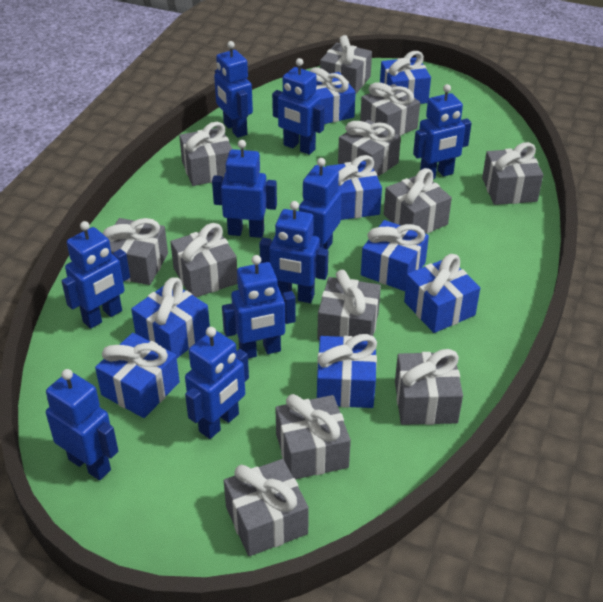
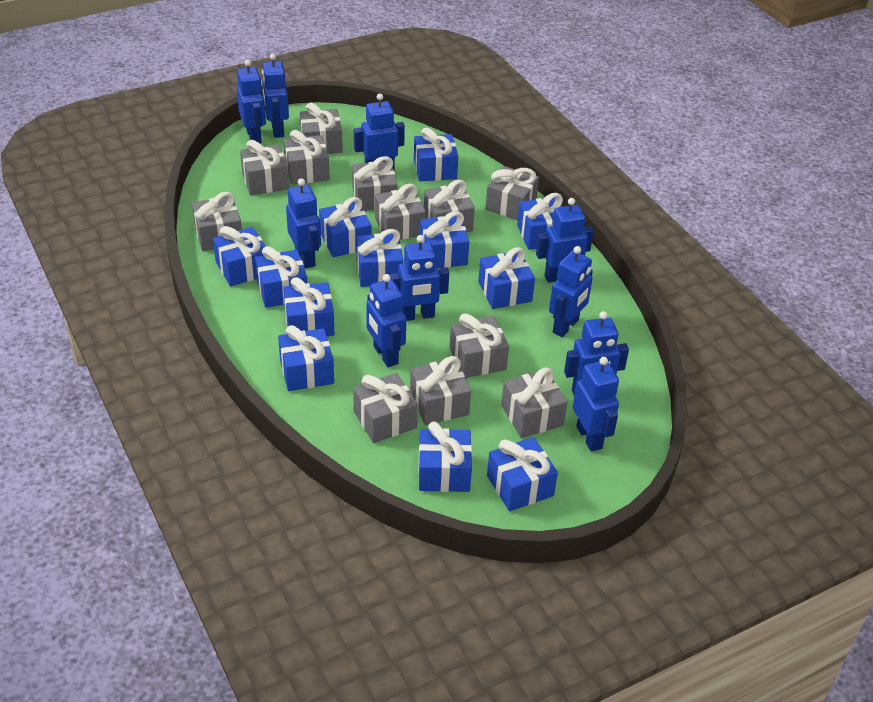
blue gift: [95,333,180,418] [131,277,210,358] [310,67,356,124] [317,334,377,408] [326,155,382,220] [361,220,429,291] [380,51,431,104] [404,254,480,333] = 8 -> [213,226,266,286] [255,246,307,308] [278,325,334,391] [284,277,334,336] [319,197,372,257] [356,229,403,287] [414,127,458,181] [418,422,472,492] [420,211,469,268] [478,247,535,309] [487,437,558,511] [517,193,563,250] = 12

